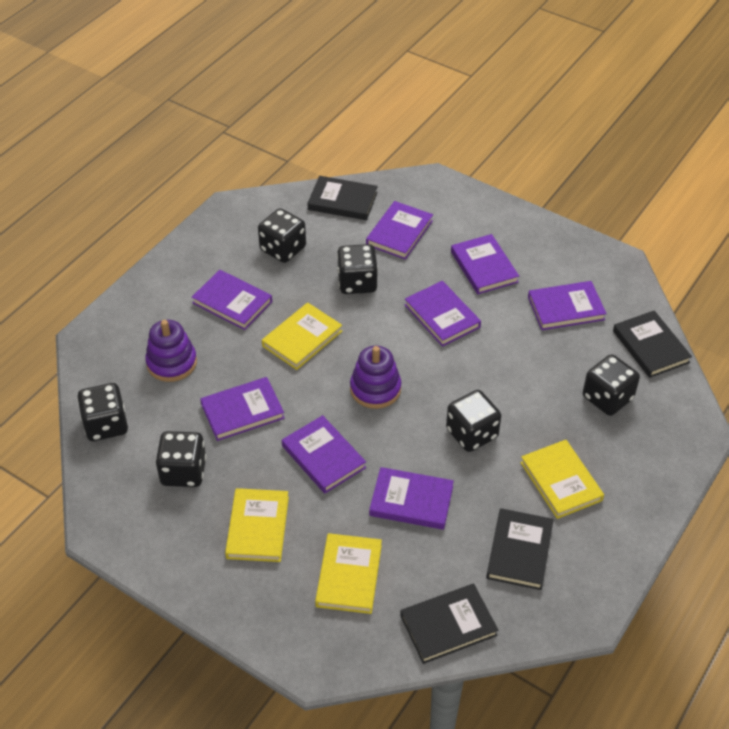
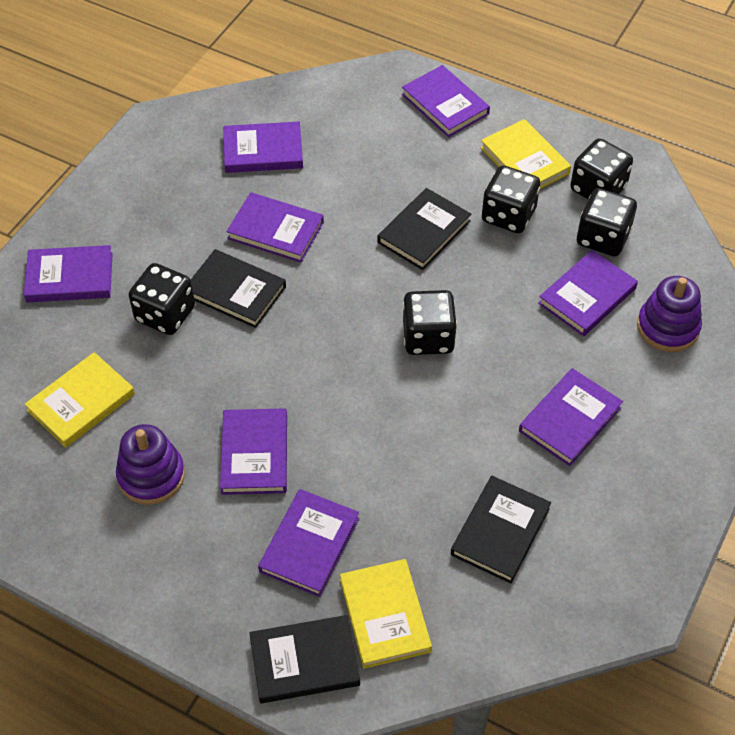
black dice: [77,383,128,441] [156,431,206,487] [258,208,306,263] [337,244,378,294] [446,390,501,452] [583,354,640,416] = 6 -> [129,263,195,335] [403,290,457,355] [482,165,540,233] [570,138,633,199] [577,188,637,256] = 5
yellow book: [225,488,289,562] [262,303,342,370] [315,533,382,614] [520,440,604,519] = 4 -> [25,352,135,448] [340,559,432,669] [480,119,571,189] = 3

